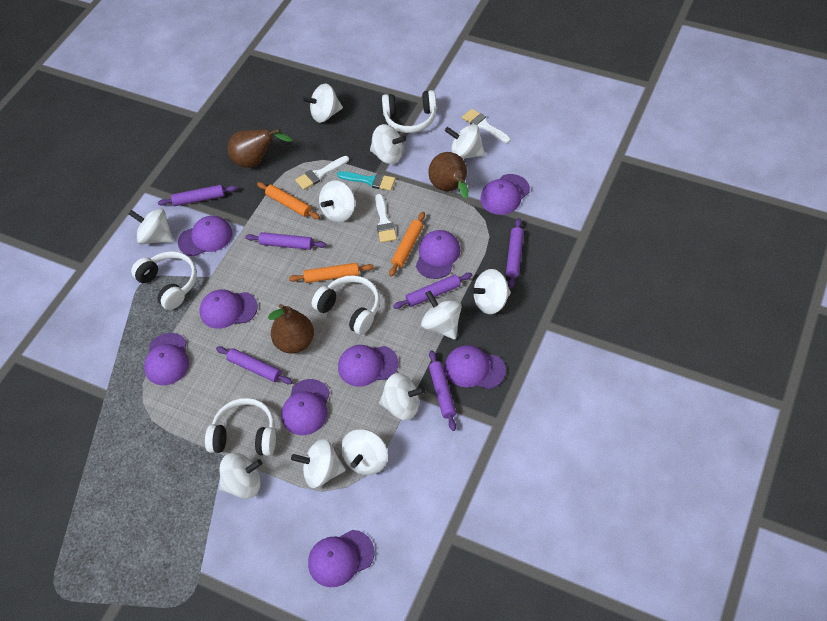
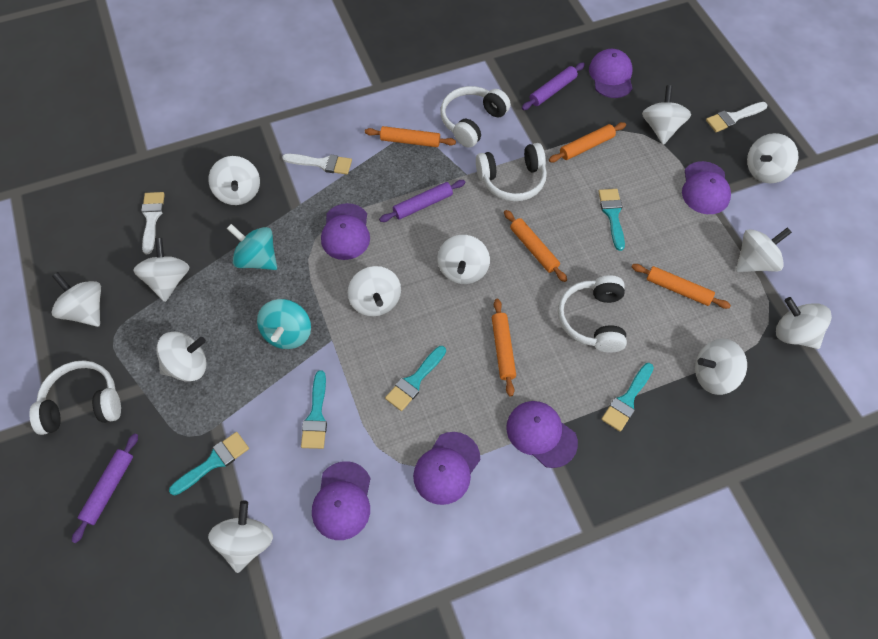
brown pear: [228,129,293,168] [268,304,314,353] [428,152,468,199] = 3 -> none = 0
orange rolling pin: [257,182,320,219] [289,263,374,283] [389,212,425,277] = 3 -> [365,126,456,147] [492,299,516,396] [504,210,567,282] [549,122,626,162] [632,264,731,309] = 5
purple cap: [144,333,189,385] [178,216,232,256] [199,289,258,329] [281,379,330,435] [308,530,374,587] [338,345,398,387] [416,230,461,279] [445,345,506,389] [480,174,530,215] = 9 -> [312,461,371,540] [321,203,370,260] [413,432,480,505] [506,401,578,468] [589,49,633,98] [682,161,731,214] = 6
purple rolling pin: [158,185,238,206] [216,346,293,384] [245,232,326,250] [393,273,473,309] [429,350,456,431] [506,218,524,288] = 6 -> [72,433,138,543] [379,180,465,222] [522,63,585,110] = 3
turquoise brush: [337,171,396,191] = 1 -> [169,432,249,495] [301,370,327,449] [385,346,446,411] [598,189,625,251] [601,363,654,432] = 5
turquoise spinning top: none = 0 -> [227,224,277,270] [257,299,311,349] = 2
white spinning top: [129,209,174,244] [219,453,262,499] [291,439,346,488] [302,83,343,123] [319,180,355,222] [341,429,388,475] [370,124,406,164] [379,373,425,420] [421,291,462,339] [445,124,485,159] [470,269,511,314] = 11 -> [51,272,101,327] [133,238,189,302] [156,332,207,382] [208,156,260,205] [208,501,273,573] [348,266,401,316] [437,235,490,284] [642,85,691,145] [695,339,747,395] [736,227,792,272] [747,133,798,183] [776,297,832,349] = 12

